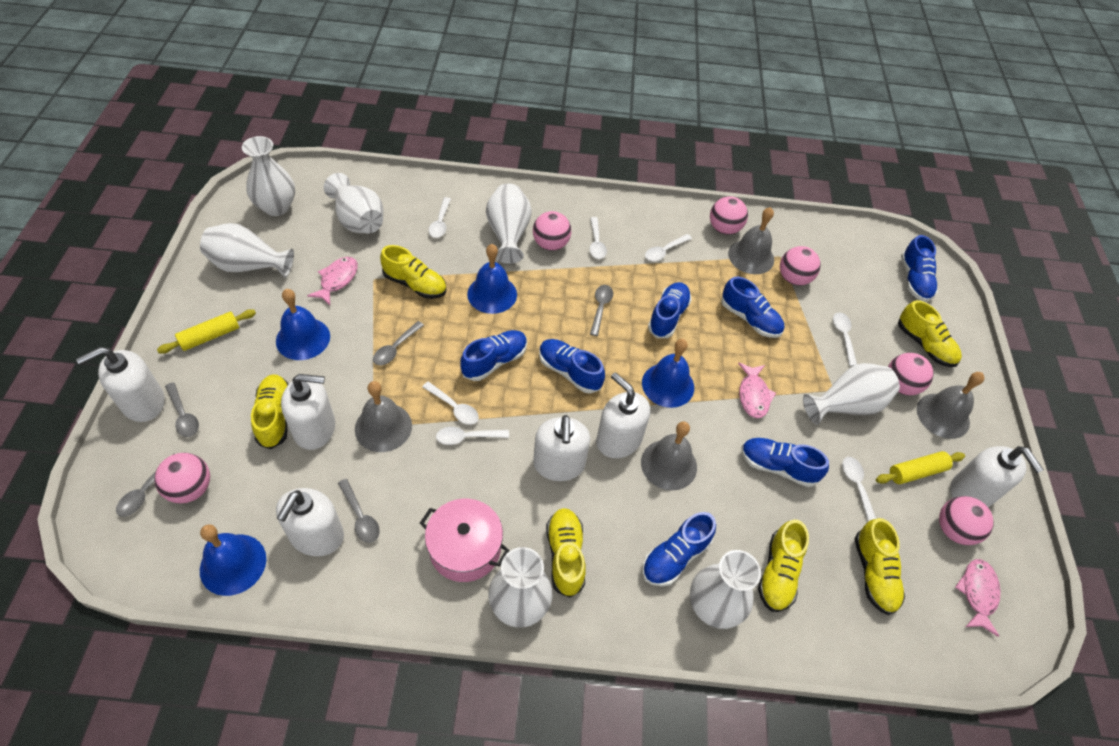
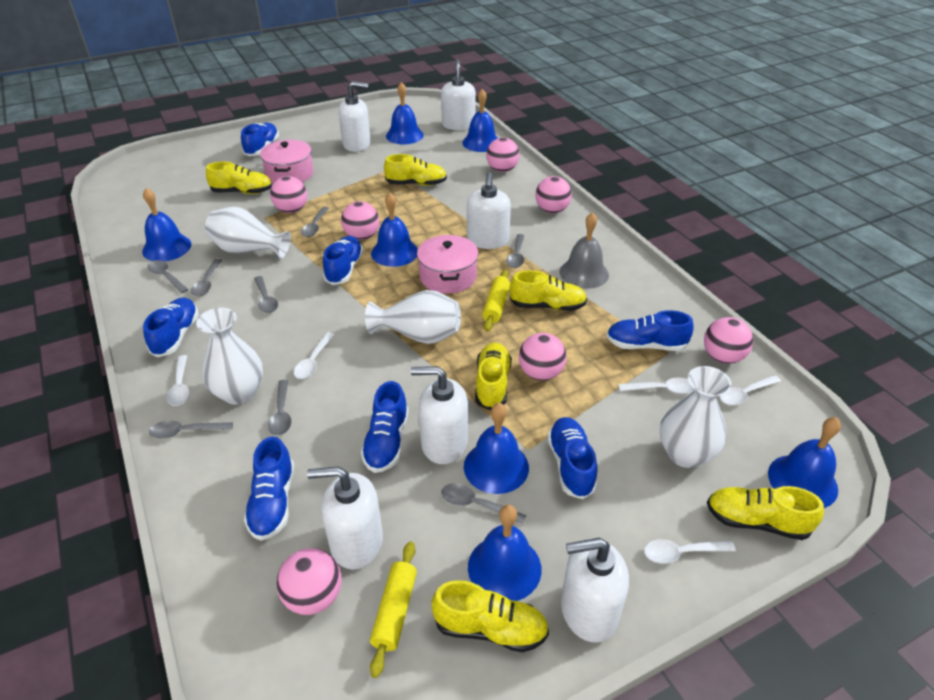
blue bell: [200,524,266,596] [276,289,330,360] [467,244,517,314] [642,339,694,408] = 4 -> [142,188,191,261] [371,192,418,267] [386,82,424,144] [462,89,498,152] [464,403,529,494] [468,505,542,601] [768,417,841,508] = 7
grey bell: [355,381,412,452] [641,421,697,490] [728,207,774,274] [917,372,984,439] = 4 -> [560,212,609,289] = 1
grey spoon: [116,454,174,517] [165,382,199,437] [338,479,380,543] [373,321,424,365] [590,285,613,336] = 5 -> [147,260,188,293] [149,420,233,439] [191,259,222,297] [254,276,278,313] [268,380,291,435] [301,207,329,237] [441,483,526,524] [506,234,524,268] = 8
pink ball: [154,453,210,503] [533,211,571,251] [710,196,748,235] [780,246,821,286] [888,353,934,395] [939,496,994,545] = 6 -> [270,176,307,213] [276,548,342,615] [341,201,379,240] [486,138,520,172] [519,333,567,380] [535,176,572,213] [704,317,753,364] = 7
pink fish: [307,257,358,305] [738,363,776,418] [955,559,1001,637] = 3 -> none = 0
pink pot: [420,499,510,582] = 1 -> [260,140,314,183] [417,235,478,294] = 2
white spoon: [422,381,479,425] [429,197,451,238] [436,427,509,445] [590,217,607,259] [645,234,692,261] [833,312,857,366] [842,457,876,522] = 7 -> [167,355,190,406] [294,332,335,379] [618,378,694,394] [644,539,736,563] [720,375,781,405] = 5
white vase: [200,223,294,278] [242,136,295,216] [324,173,383,233] [486,184,532,264] [488,547,553,628] [690,550,761,629] [803,363,900,425] = 7 -> [196,308,263,405] [205,207,291,259] [365,290,461,344] [660,366,732,468] = 4

